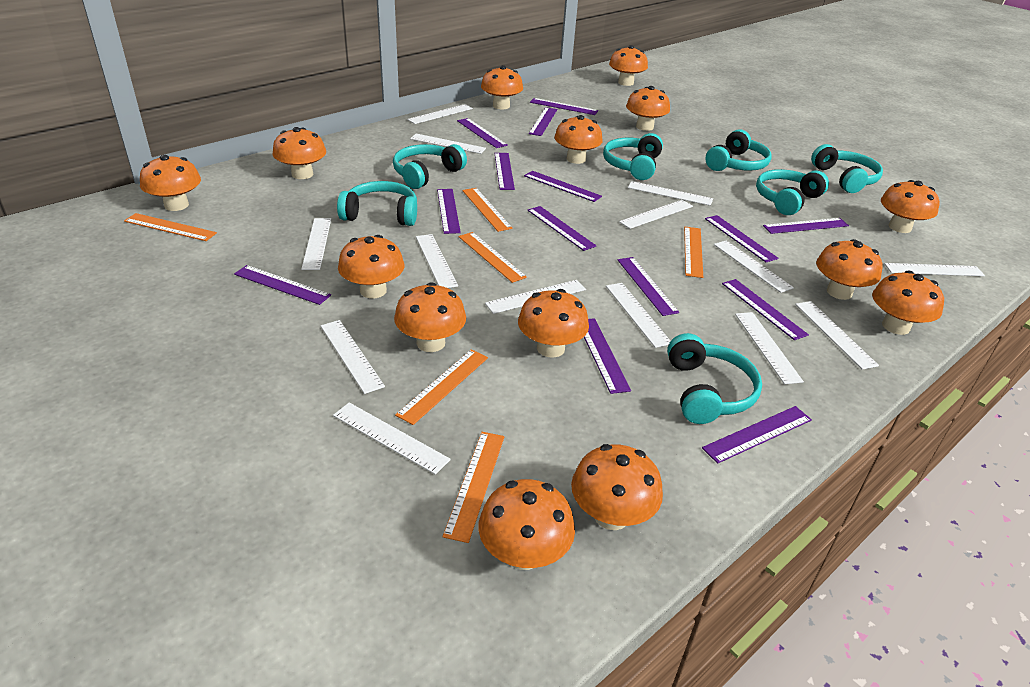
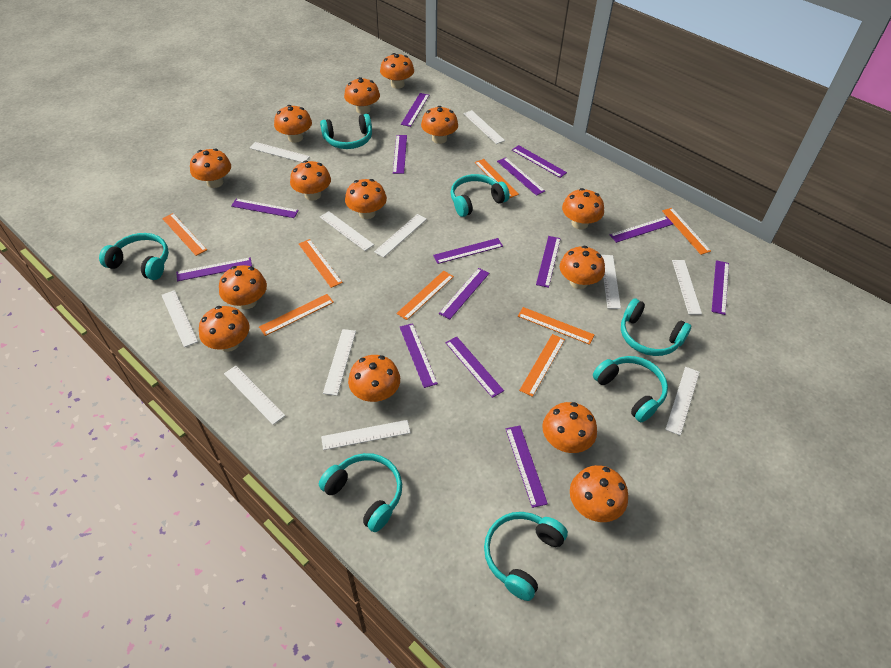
orange ruler: [124,213,217,241] [395,349,488,425] [443,432,504,543] [458,232,527,283] [462,188,513,232] [684,227,703,278] = 6 -> [162,213,207,256] [259,294,334,336] [299,239,343,288] [396,271,454,320] [475,159,519,198] [518,307,594,345] [519,334,565,397] [662,208,711,255] = 8
white ruler: [301,218,331,270] [321,320,385,394] [333,402,451,475] [407,104,473,124] [410,134,486,154] [416,234,458,288] [485,280,586,314] [606,283,670,348] [619,200,693,229] [628,181,713,206] [714,241,794,293] [735,312,804,384] [795,301,879,370] [885,263,985,276] = 14 -> [162,290,198,347] [224,366,285,425] [250,142,310,162] [320,211,374,251] [321,420,411,450] [323,329,356,396] [374,214,427,258] [463,110,505,144] [601,255,621,309] [665,367,700,435] [672,260,702,314] = 11

